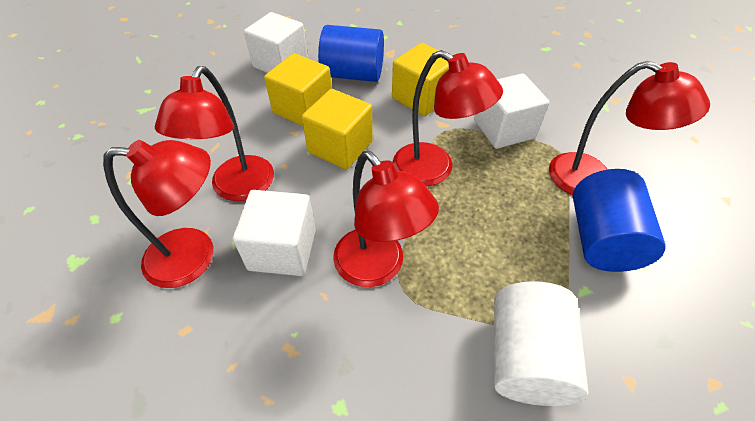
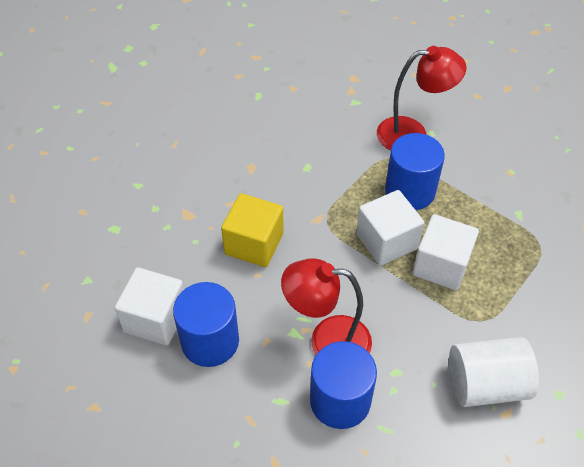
blue cylinder: [318,25,384,82] [573,169,666,272] = 2 -> [173,282,239,367] [310,341,377,429] [385,133,445,210] = 3
red lamp: [103,140,213,288] [155,66,274,201] [333,151,439,287] [393,50,503,186] [549,61,710,195] = 5 -> [281,259,372,355] [377,46,467,150] = 2
yellow cube: [264,53,332,126] [302,89,373,170] [392,43,449,116] = 3 -> [221,193,284,267] = 1

